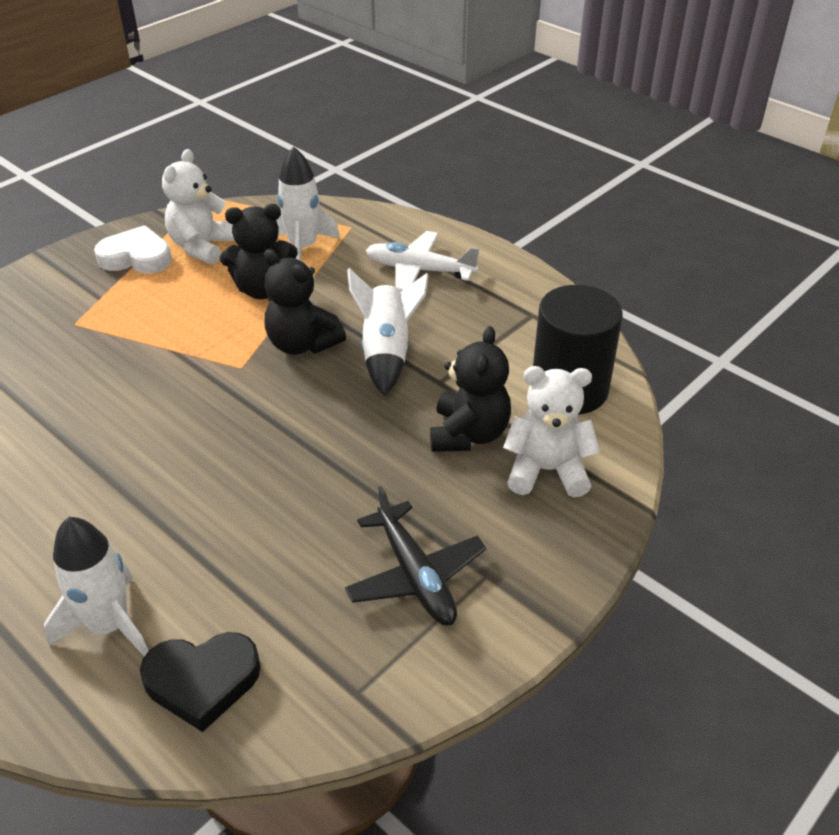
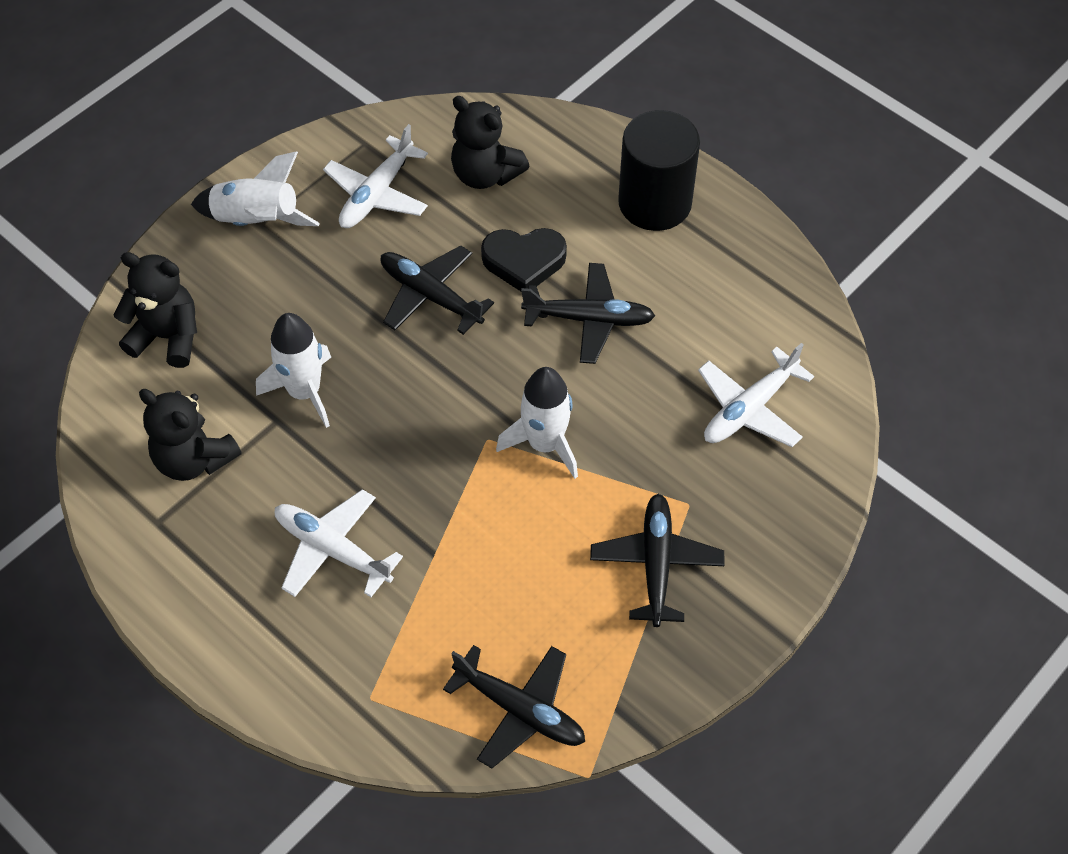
black plane: [345,486,486,625] = 1 -> [380,245,494,335] [443,645,585,768] [521,263,655,364] [590,494,724,627] = 4
white heart: [94,225,172,274] = 1 -> none = 0
white plane: [366,231,479,291] = 1 -> [275,489,403,597] [323,124,428,228] [698,343,814,447] = 3
white teddy bear: [162,149,235,265] [503,366,600,497] = 2 -> none = 0

